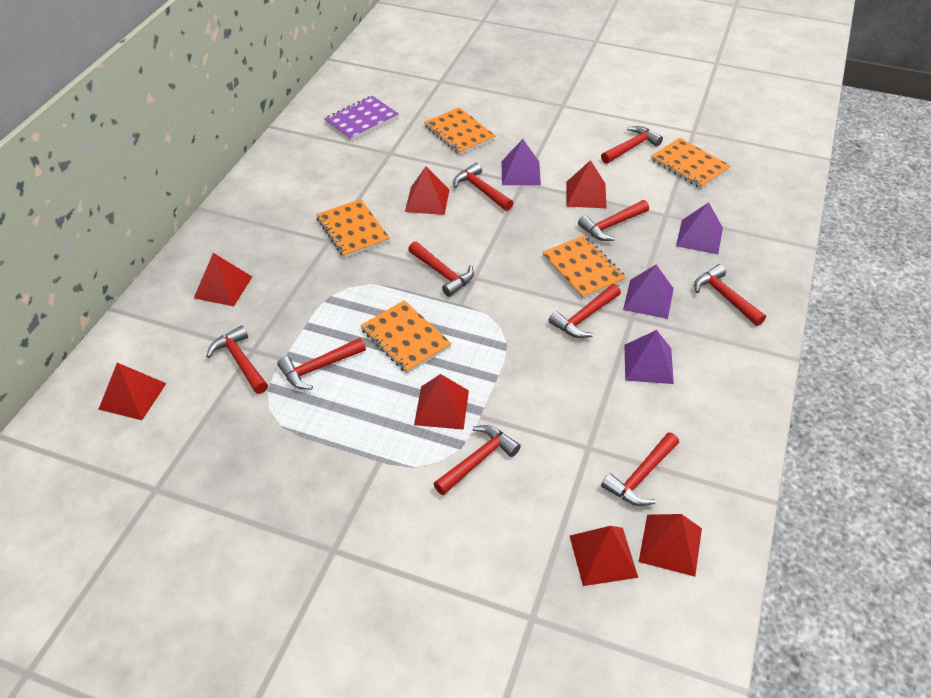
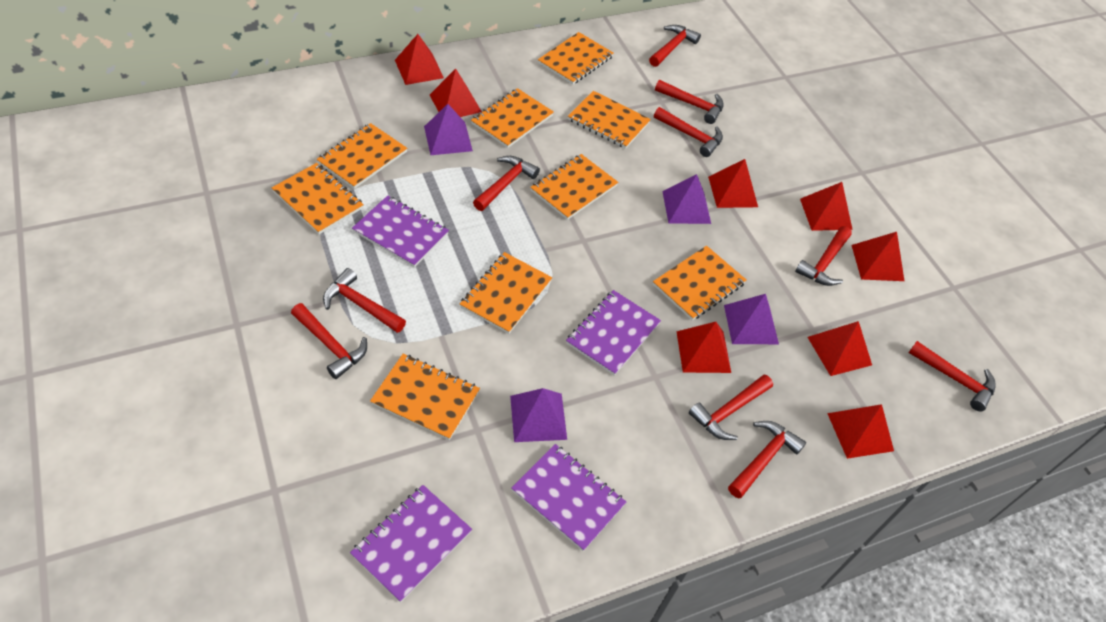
orange notebook: [316,199,390,258] [360,300,452,374] [424,107,496,155] [542,235,626,299] [651,138,731,189] = 5 -> [272,163,364,234] [317,123,407,189] [370,354,480,440] [460,252,552,334] [471,88,554,148] [530,154,618,220] [538,32,614,85] [568,91,651,149] [653,246,746,320] = 9
purple notebook: [324,96,399,141] = 1 -> [350,485,472,602] [352,196,449,267] [511,444,626,551] [566,290,661,375] = 4
red pyramid: [98,363,167,420] [194,253,252,306] [405,167,449,215] [414,374,469,430] [566,160,606,208] [570,526,638,586] [639,514,702,577] = 7 -> [395,34,444,85] [430,68,482,117] [676,322,731,373] [708,159,758,208] [800,182,853,231] [808,321,872,376] [827,404,894,459] [852,232,904,281] = 8

